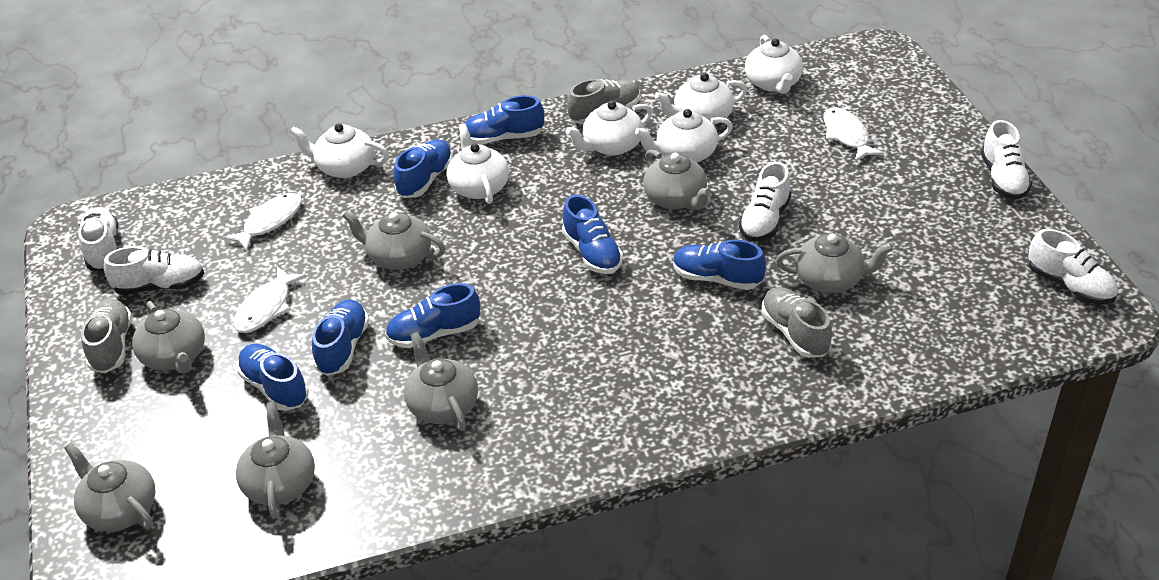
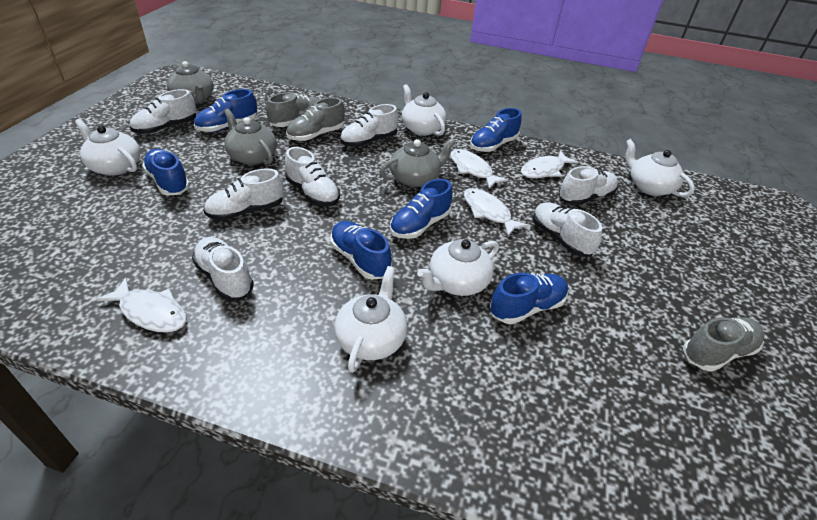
blue shoe: [237,344,309,411] [312,299,369,376] [385,283,480,348] [394,139,453,198] [465,95,544,144] [562,195,623,274] [673,240,766,290] = 7 -> [142,149,190,196] [194,89,257,132] [330,221,391,280] [390,179,453,239] [470,108,522,152] [490,273,568,324] = 6
grey teapot: [64,443,156,532] [132,301,205,374] [236,402,315,519] [342,210,446,270] [404,332,478,431] [643,149,711,210] [776,233,893,293] = 7 -> [167,61,214,104] [224,109,277,165] [379,138,456,187] = 3
white fish: [223,193,302,251] [234,267,307,333] [824,107,884,162] = 3 -> [96,278,187,333] [450,149,508,189] [464,188,529,236] [521,150,579,178] = 4
white shoe: [78,207,118,271] [103,246,204,295] [739,162,791,241] [981,120,1032,200] [1028,229,1118,304] = 5 -> [130,89,197,134] [192,237,254,301] [204,168,284,221] [285,147,340,207] [340,104,399,147] [533,202,602,257] [558,166,618,205] = 7
white teapot: [290,123,389,178] [447,123,509,204] [566,101,652,156] [635,109,733,162] [655,73,747,125] [745,35,803,94] = 6 -> [75,119,140,176] [334,266,407,373] [402,84,446,136] [417,239,499,296] [625,139,695,197] = 5

